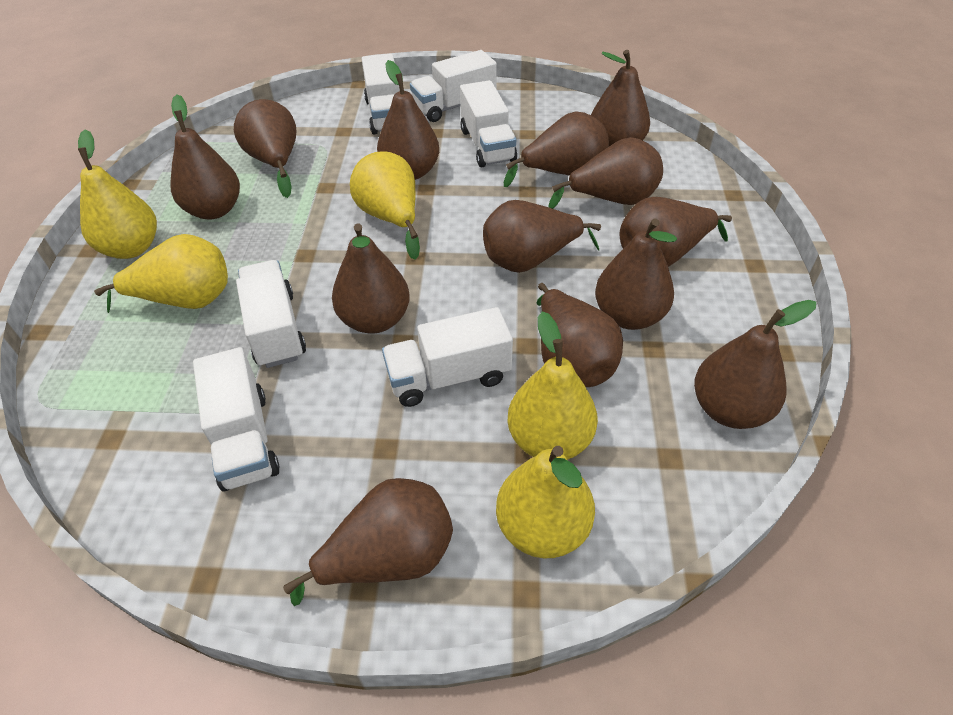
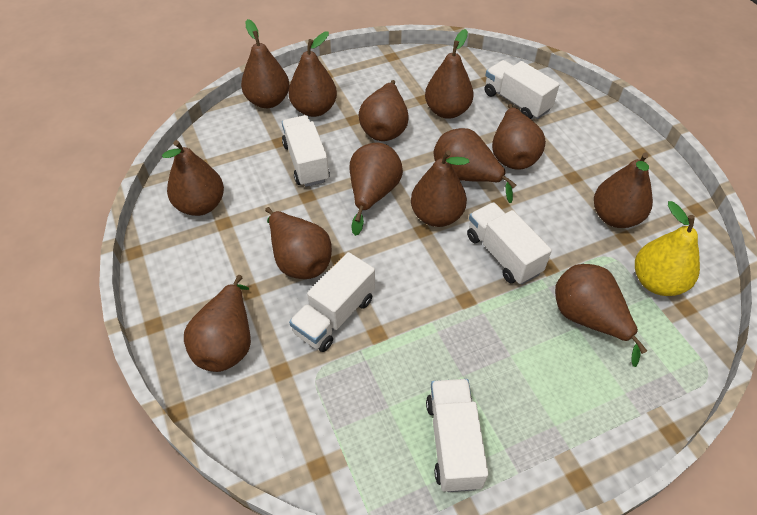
white truck: [193,347,280,492] [236,260,306,368] [362,53,400,134] [382,307,513,407] [410,50,497,122] [460,80,517,167] = 6 -> [282,115,330,187] [289,252,375,352] [426,379,488,492] [467,202,552,285] [485,60,560,119] = 5
yellow pear: [78,129,157,259] [94,234,228,313] [350,151,420,260] [496,446,595,558] [508,311,598,460] = 5 -> [635,201,700,296] = 1

